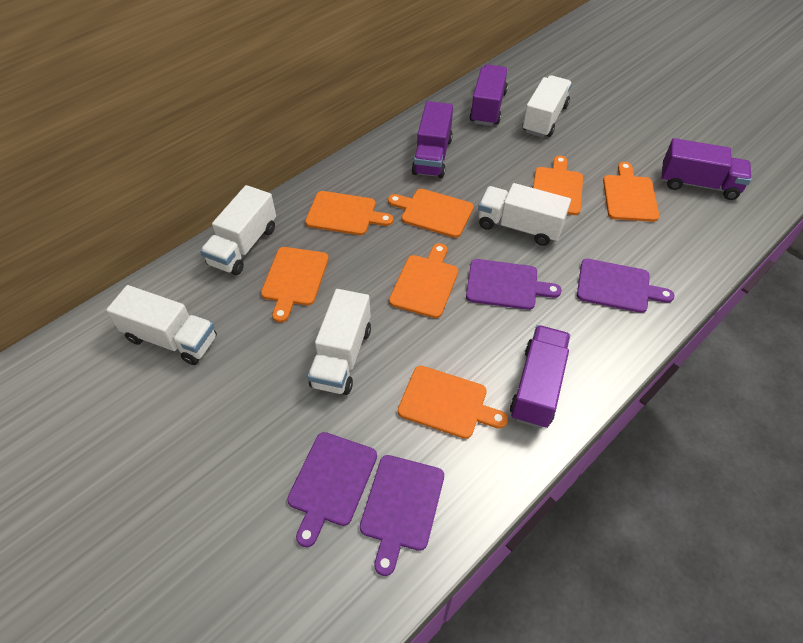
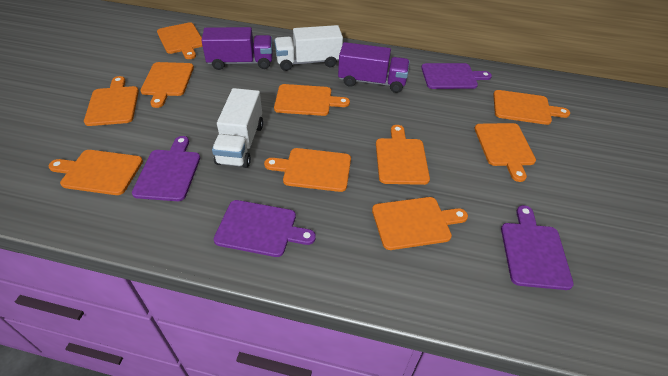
orange cutting board: [261,247,329,323] [305,191,393,235] [388,189,474,238] [389,243,458,318] [398,366,508,439] [533,156,583,215] [603,162,659,222] = 7 -> [49,150,143,195] [84,76,139,126] [140,62,194,108] [157,22,203,59] [264,148,351,192] [274,84,350,116] [372,197,468,250] [376,125,430,185] [475,123,536,182] [493,90,570,125] = 10
purple truck: [411,101,453,178] [469,64,508,126] [510,325,570,428] [661,138,751,200] = 4 -> [201,27,273,70] [338,42,410,93] = 2
white truck: [106,285,217,365] [200,185,276,275] [308,289,371,395] [478,183,571,246] [522,75,572,138] = 5 -> [212,88,263,168] [274,25,343,71] = 2

